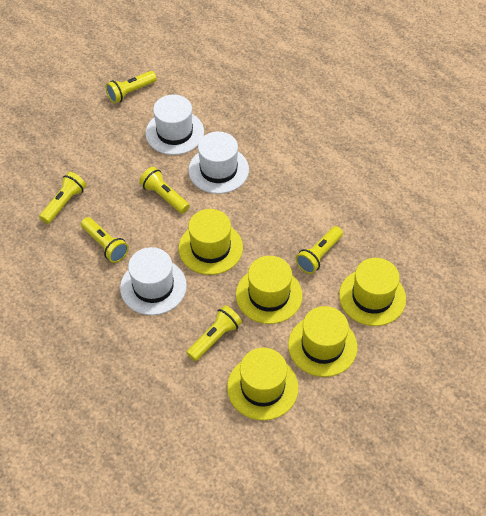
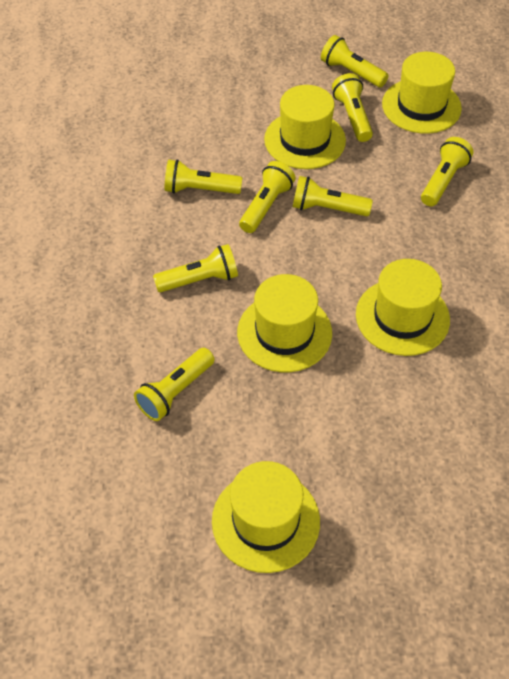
white hat: [120,247,187,315] [145,95,204,155] [189,131,249,194] = 3 -> none = 0
yellow flashlight: [39,172,86,224] [81,217,129,263] [106,71,157,103] [139,167,190,214] [186,305,242,361] [295,226,343,274] = 6 -> [134,348,215,421] [153,244,238,292] [164,159,242,194] [239,161,296,233] [293,176,373,216] [321,35,389,87] [332,73,373,142] [421,137,474,206] = 8

